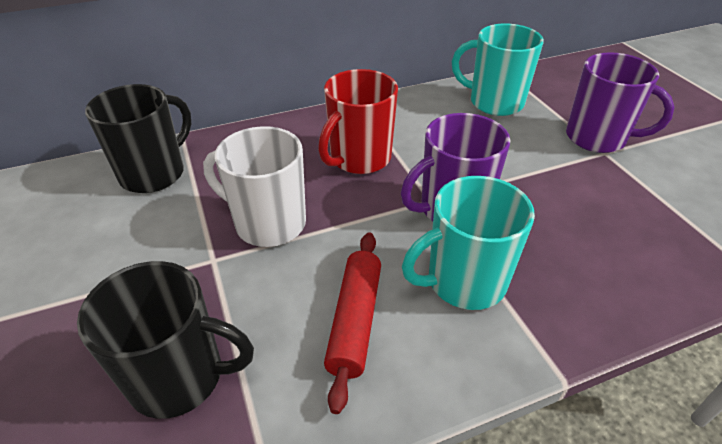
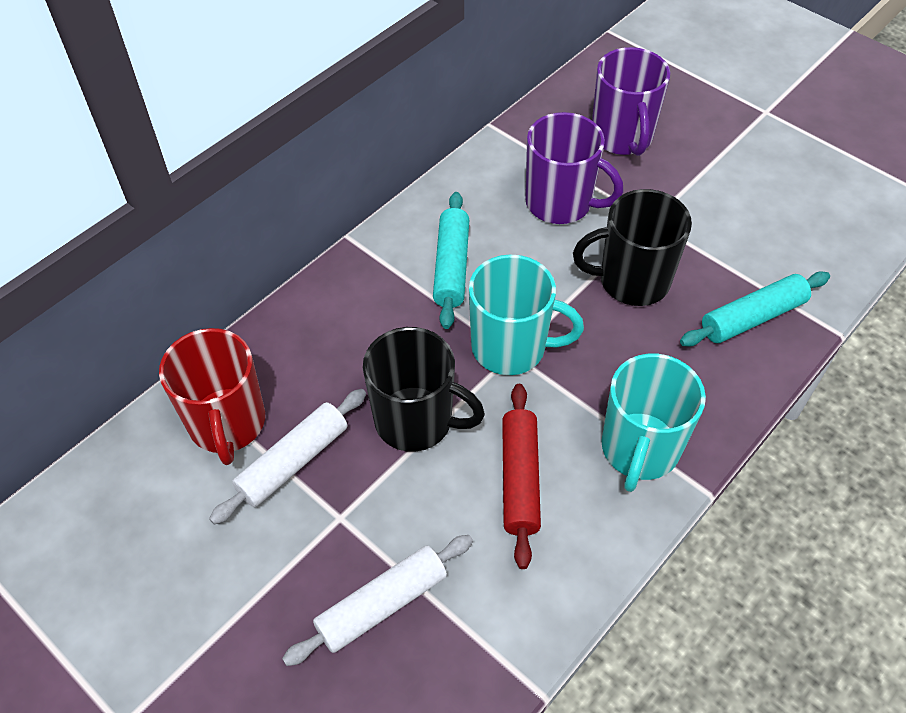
turquoise rolling pin: none = 0 -> [433,192,469,329] [680,271,830,347] = 2
white mug: [203,126,306,247] = 1 -> none = 0
white rolling pin: none = 0 -> [209,389,366,525] [282,535,473,666] = 2

